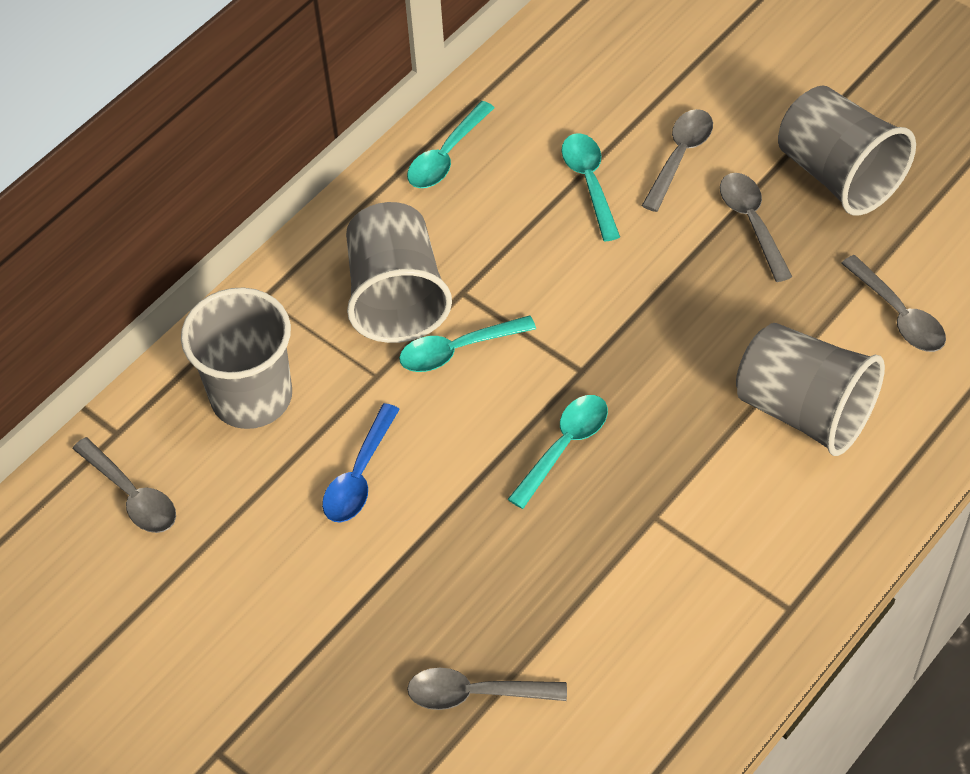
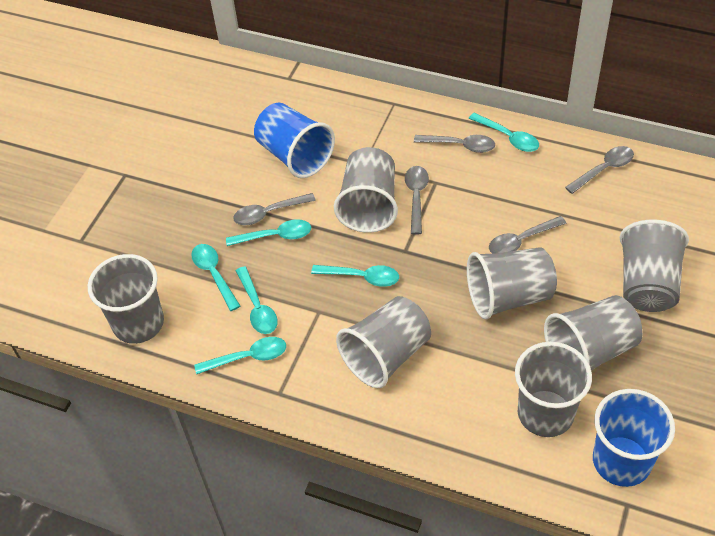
blue cup: none = 0 -> [254,103,335,178] [593,389,675,487] = 2
blue spoon: [322,403,400,523] = 1 -> none = 0
grey cup: [181,287,292,429] [346,202,452,343] [736,323,885,456] [778,85,916,216] = 4 -> [88,254,164,344] [334,147,398,233] [336,296,431,388] [467,247,557,319] [515,342,592,437] [544,295,642,371] [619,220,689,312] = 7
turquoise spoon: [399,315,536,372] [407,101,494,188] [508,395,608,509] [561,133,620,241] = 4 -> [191,244,240,311] [194,337,286,374] [226,219,311,246] [236,266,277,334] [311,265,399,287] [468,113,539,152] = 6

